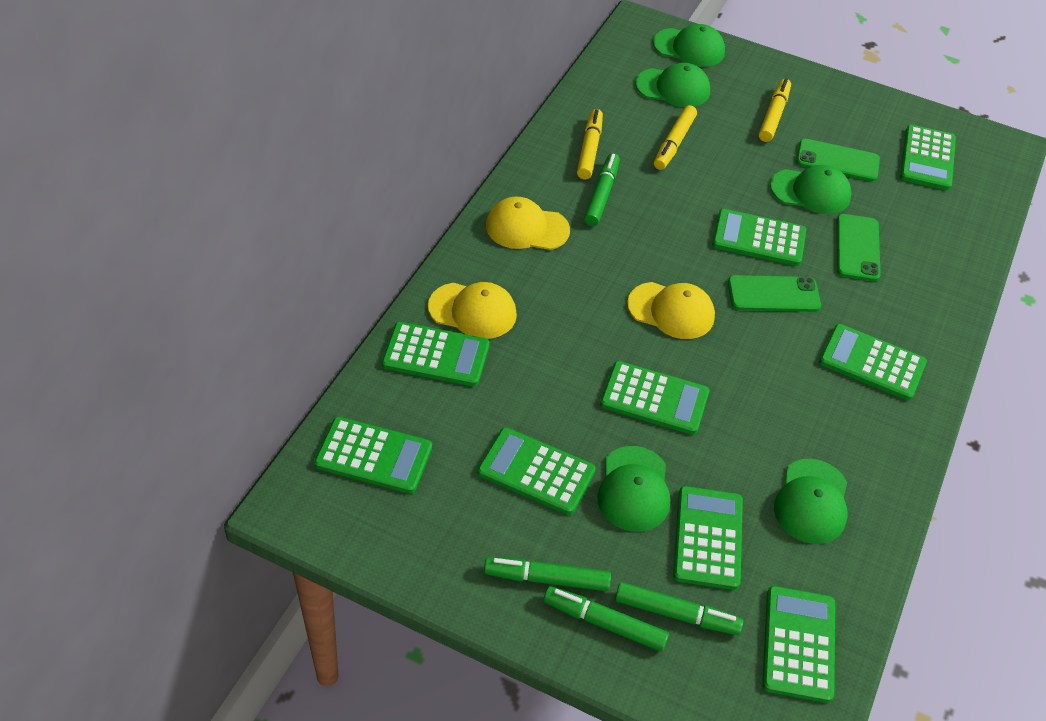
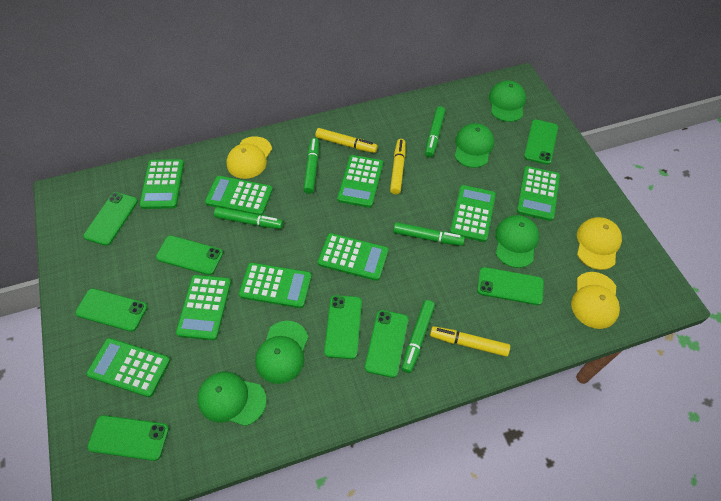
green marker: [484,557,611,591] [544,586,669,651] [584,153,620,226] [615,582,743,635] = 4 -> [214,207,283,229] [303,138,319,194] [393,222,465,246] [401,300,435,373] [425,106,445,157] = 5
green phone: [728,275,821,312] [796,139,880,181] [836,214,881,281] = 3 -> [75,288,148,332] [83,192,138,246] [87,415,169,461] [156,235,223,275] [324,295,362,359] [365,310,408,378] [477,267,544,305] [524,119,558,165] = 8

